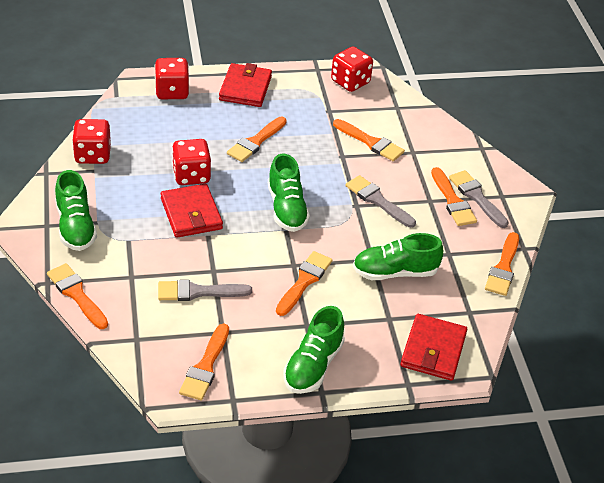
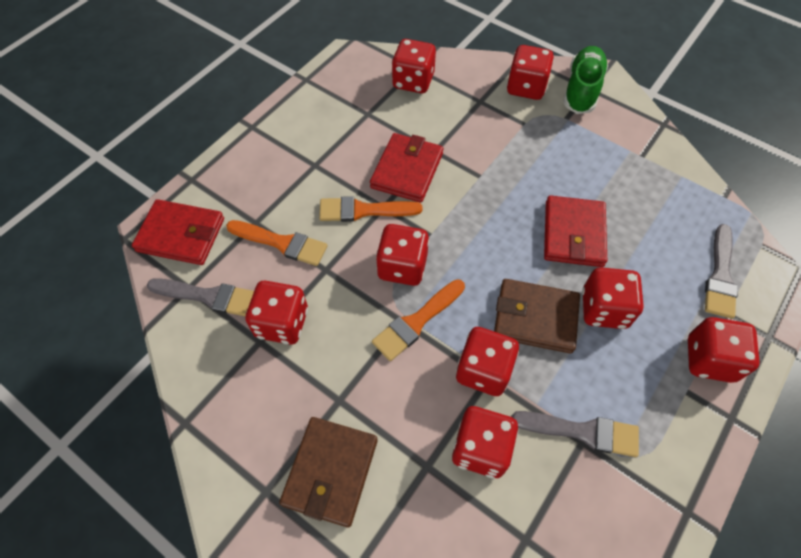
brown wallet: none = 0 -> [279,417,378,528] [494,279,580,353] = 2
green shoe: [55,170,97,251] [268,154,310,232] [283,306,345,394] [353,233,443,280] = 4 -> [563,46,608,114] = 1
orange brush: [47,263,108,329] [179,323,229,401] [227,117,287,162] [276,251,332,316] [333,119,405,161] [431,167,477,226] [485,232,519,296] = 7 -> [226,220,328,266] [319,196,422,222] [372,279,465,361] = 3
red dice: [72,119,111,164] [155,58,190,99] [172,139,211,185] [331,46,373,92] = 4 -> [245,281,308,345] [376,224,429,286] [392,39,436,93] [452,406,519,478] [456,327,519,396] [507,45,554,100] [582,267,644,329] [688,317,760,383] = 8

